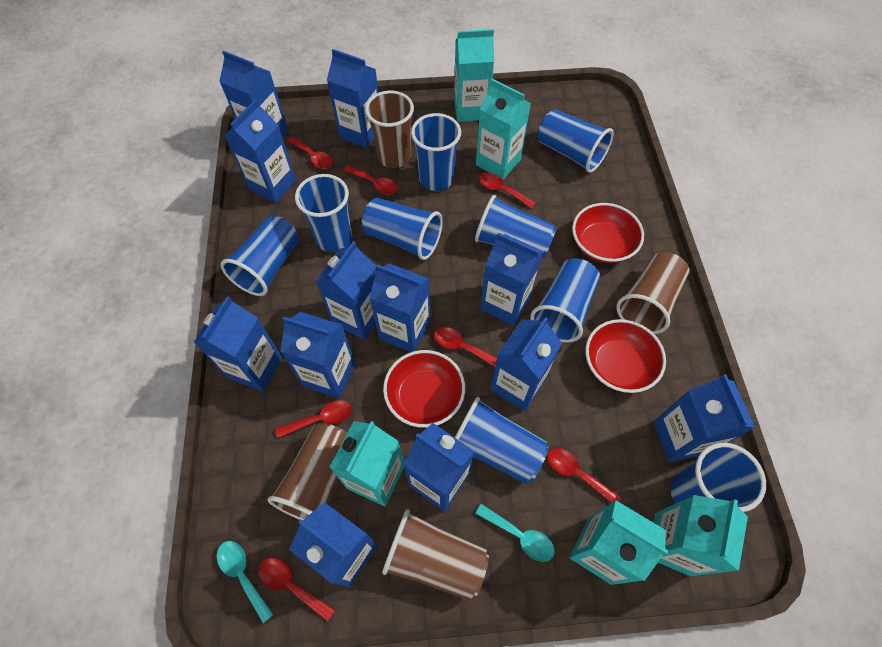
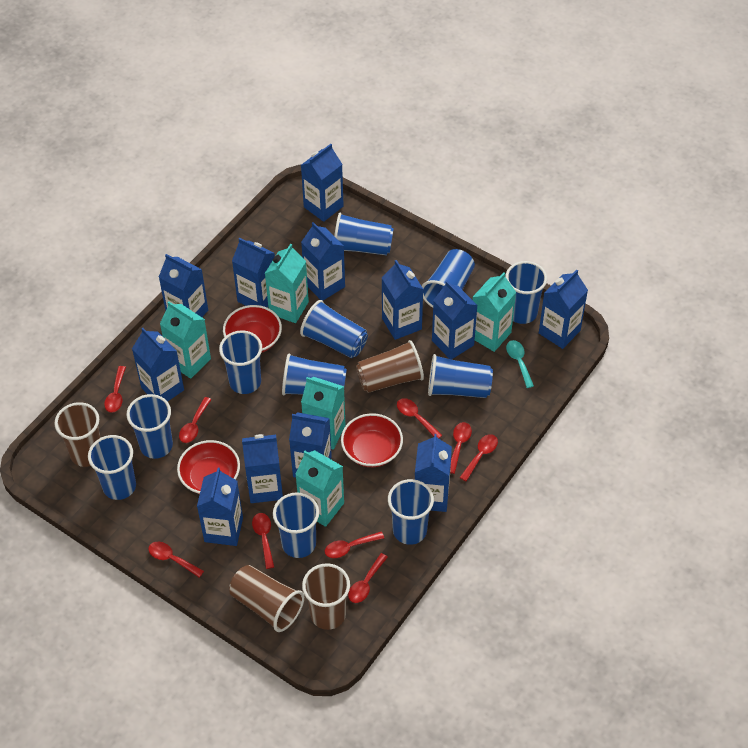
blue cup: [220,216,299,296] [295,174,352,252] [362,198,443,260] [411,113,461,191] [455,397,549,484] [475,195,557,259] [530,258,600,342] [538,109,614,173] [670,443,766,512] = 9 -> [88,435,136,500] [126,394,173,459] [219,330,262,394] [273,492,319,558] [282,353,347,395] [300,300,368,358] [334,213,394,255] [388,479,434,545] [422,249,475,308] [428,354,493,398] [505,261,547,324] = 11
red spoon: [258,558,335,622] [275,400,352,438] [287,136,333,169] [343,165,398,195] [434,327,497,367] [479,172,535,209] [547,448,622,503] = 7 -> [104,366,126,413] [149,542,204,578] [179,397,212,443] [252,513,274,569] [325,531,384,558] [348,553,388,603] [397,398,442,438] [450,422,472,474] [459,434,498,481] = 9
turquoise spoon: [217,541,274,623] [475,504,555,562] = 2 -> [506,340,534,388] = 1

